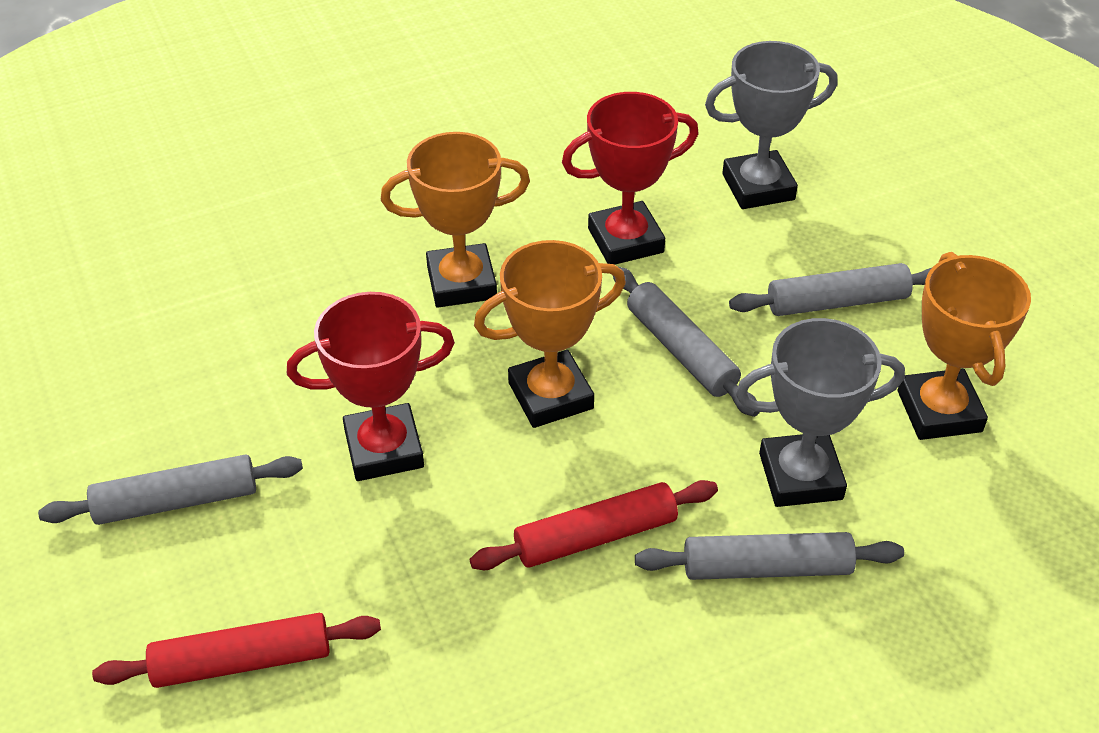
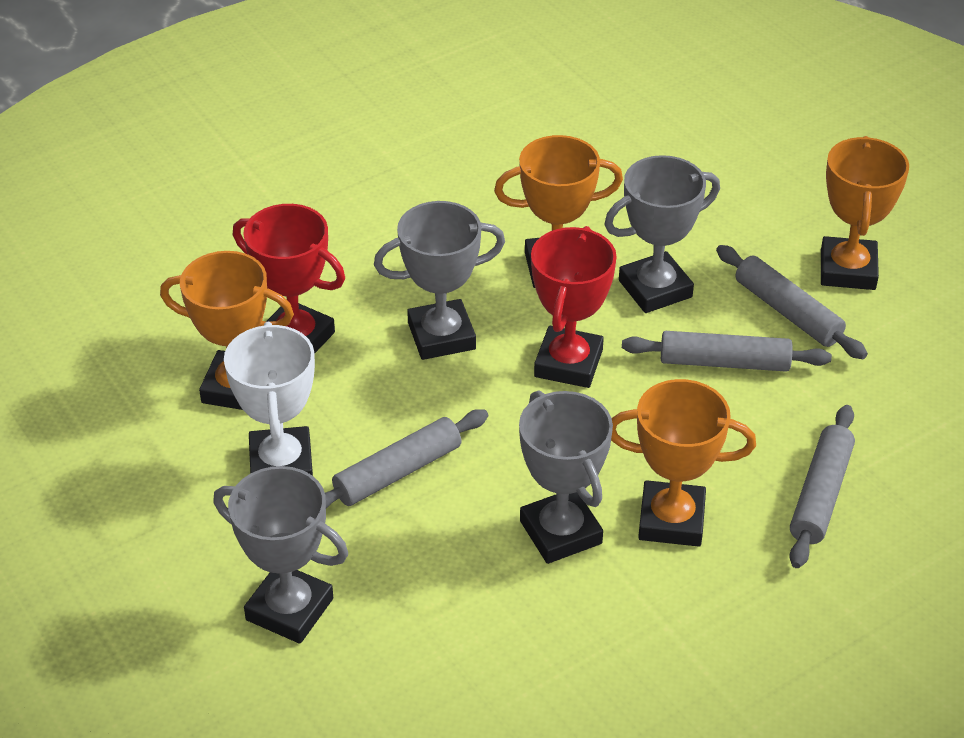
grey trophy: [705,41,838,209] [736,318,905,507] = 2 -> [213,466,348,644] [374,201,505,360] [519,390,613,564] [604,155,720,313] = 4
orange trophy: [381,132,530,308] [474,240,626,428] [898,252,1031,440] = 3 -> [160,251,294,410] [494,135,623,288] [611,379,756,547] [821,136,909,290] = 4
red rolling pin: [92,613,381,688] [470,480,718,570] = 2 -> none = 0
white trophy: none = 0 -> [224,322,315,476] = 1

